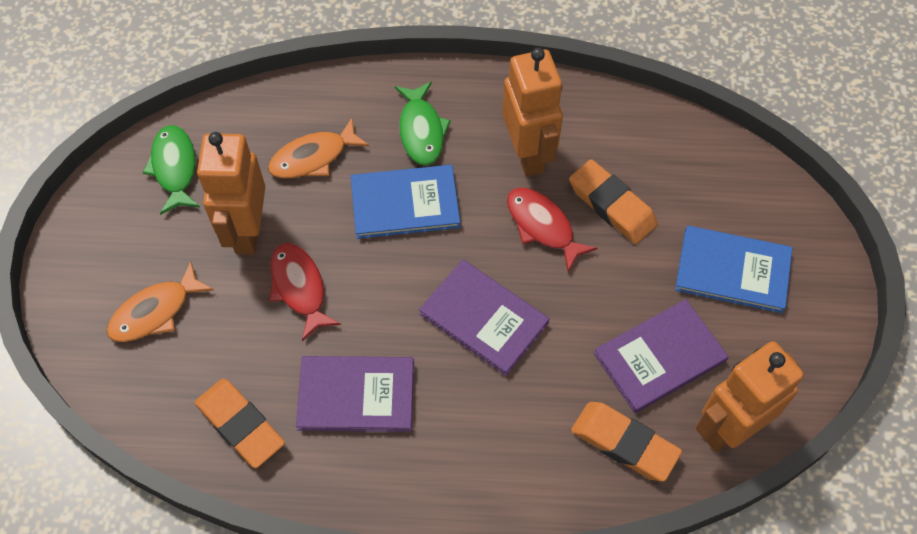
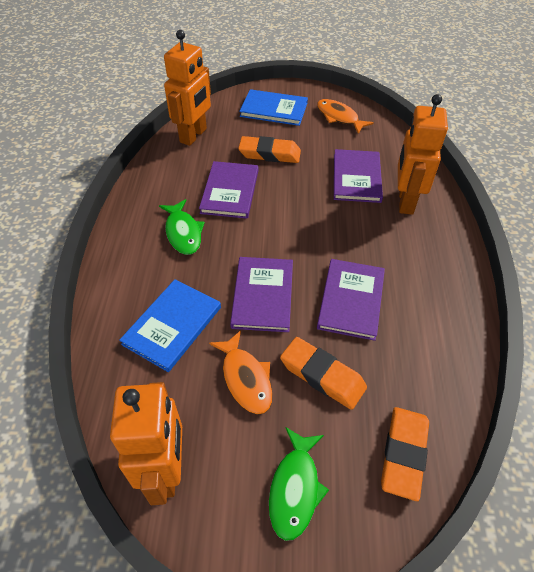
purple book: [296,356,414,432] [419,259,549,376] [594,299,729,413] = 3 -> [199,161,258,219] [230,257,293,332] [317,259,385,341] [334,149,383,203] = 4
red fish: [269,243,341,341] [507,188,598,272] = 2 -> none = 0

